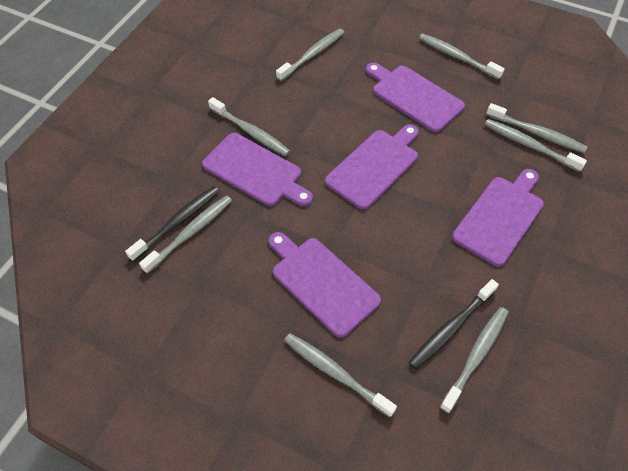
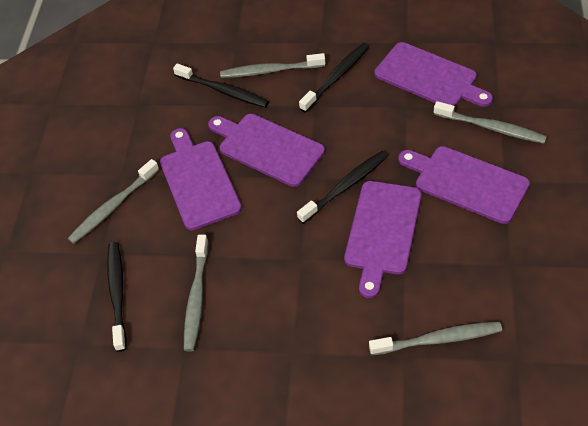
black toothbrush: [125,186,219,262] [409,279,499,370] = 2 -> [107,242,126,352] [173,63,269,108] [297,150,388,224] [299,43,369,113] = 4
grey toothbrush: [139,195,232,274] [208,97,290,156] [276,28,345,81] [284,333,397,417] [419,33,505,80] [440,307,509,413] [484,119,587,172] [486,103,588,153] = 8 -> [68,159,159,244] [184,235,209,352] [220,53,326,78] [369,322,502,355] [434,101,547,144] = 5

